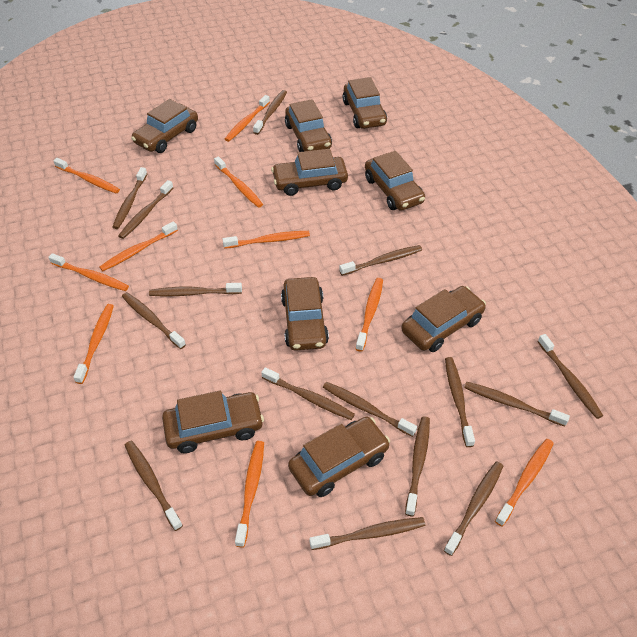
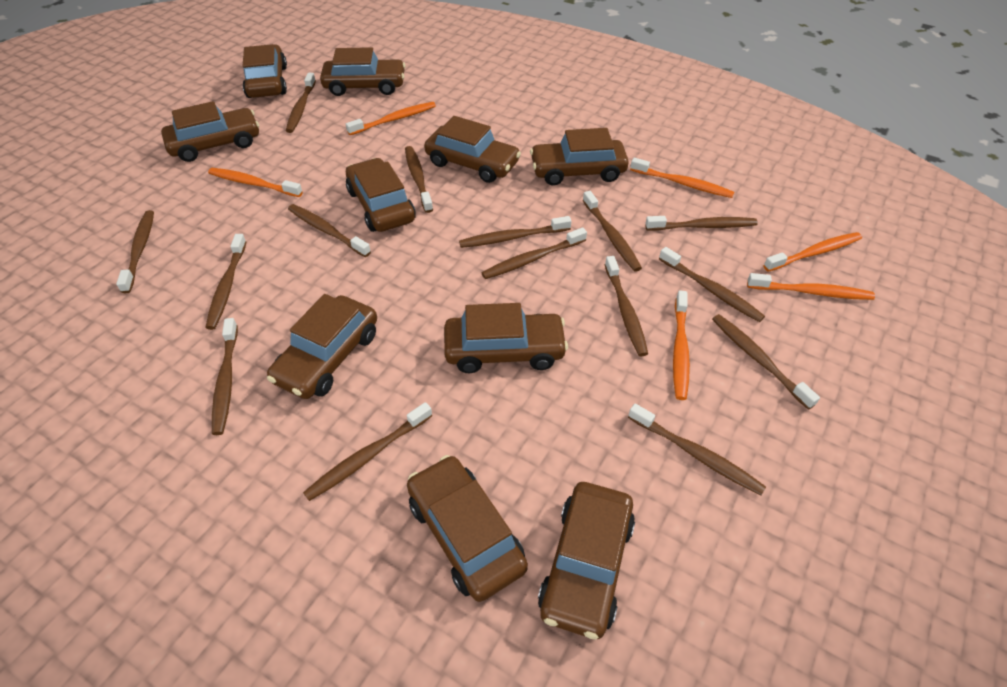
brown car: [131,99,198,153] [162,390,264,453] [271,149,348,196] [281,277,329,351] [285,99,332,152] [288,417,390,497] [343,77,387,129] [365,151,425,211] [401,286,486,352] = 9 -> [161,101,259,162] [243,44,287,98] [267,294,377,399] [320,47,406,96] [346,158,416,232] [407,455,528,602] [424,116,521,183] [444,303,568,373] [530,128,629,186] [538,482,635,639] = 10
orange toothbrush: [48,253,129,291] [53,158,120,193] [73,304,114,384] [99,221,178,271] [214,156,263,208] [222,231,310,249] [225,95,270,142] [235,441,264,548] [356,278,383,352] [495,439,554,526] = 10 -> [208,168,303,197] [346,102,436,135] [630,158,734,198] [673,290,690,400] [747,273,875,300] [764,232,862,272] = 6

